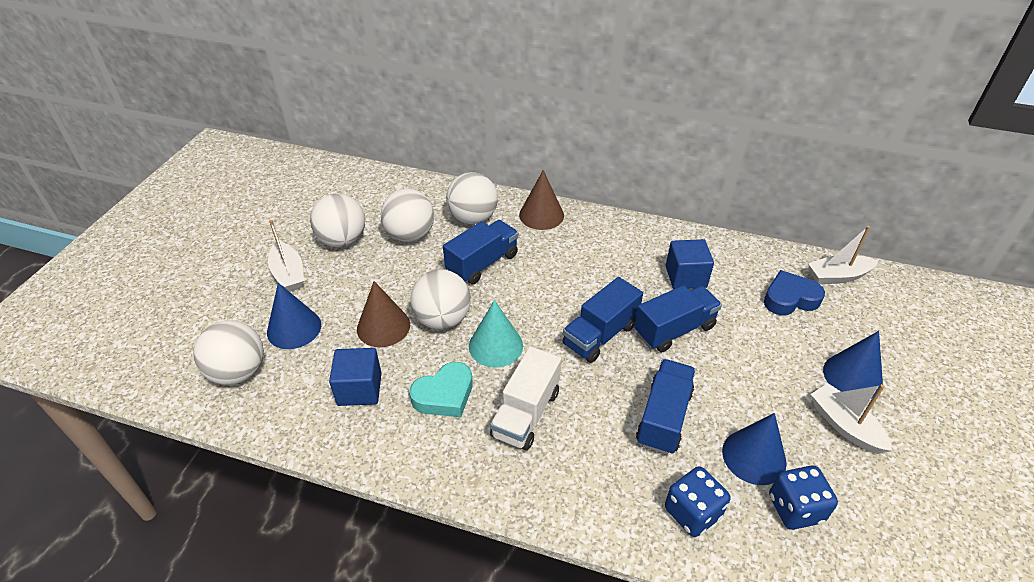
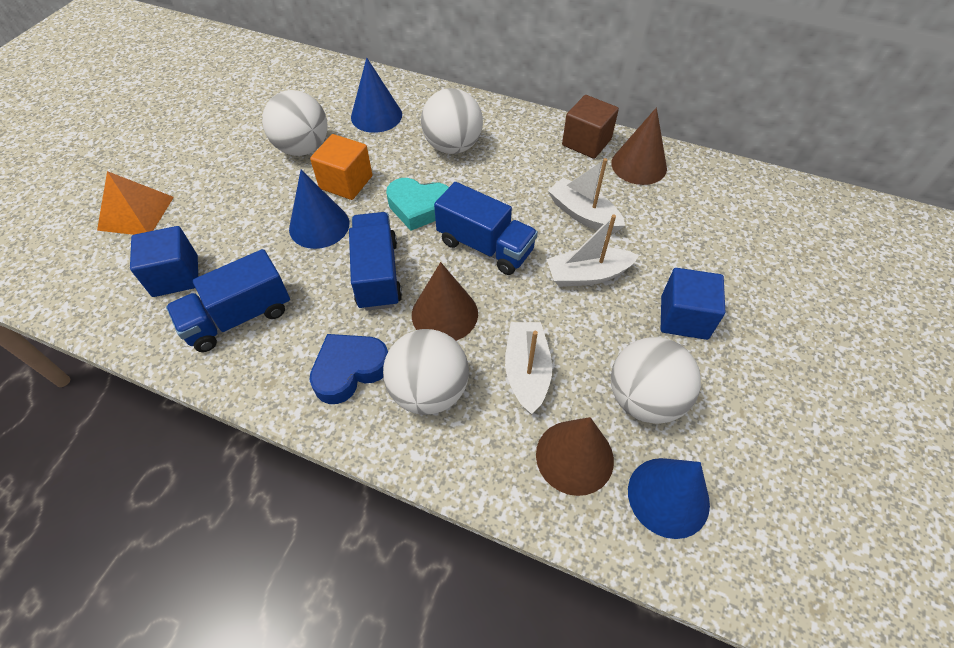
blue dice: [665,466,731,537] [769,465,838,530] = 2 -> none = 0
blue truck: [443,220,518,284] [563,277,643,363] [634,285,722,352] [636,359,696,455] = 4 -> [166,249,290,352] [349,212,402,311] [434,182,538,275] = 3
brown cone: [357,281,410,347] [519,170,564,230] = 2 -> [412,262,478,341] [536,417,614,496] [611,107,667,185] = 3
brown cube: none = 0 -> [562,95,619,159] = 1
orange cube: none = 0 -> [310,134,372,200] = 1
orange pyramid: none = 0 -> [97,171,174,235] = 1
turquoise cone: [469,300,523,368] = 1 -> none = 0
white ball: [193,320,264,385] [310,194,365,247] [381,189,434,242] [410,269,471,329] [446,172,498,224] = 5 -> [262,90,328,156] [383,329,469,415] [421,88,483,154] [611,337,701,424] = 4
white truck: [490,346,561,450] = 1 -> none = 0

